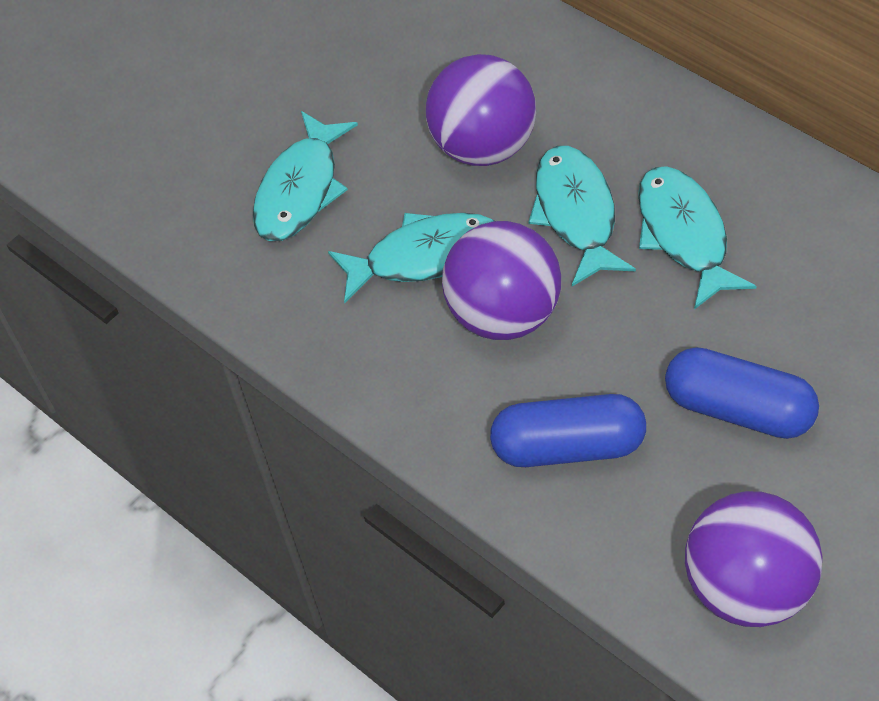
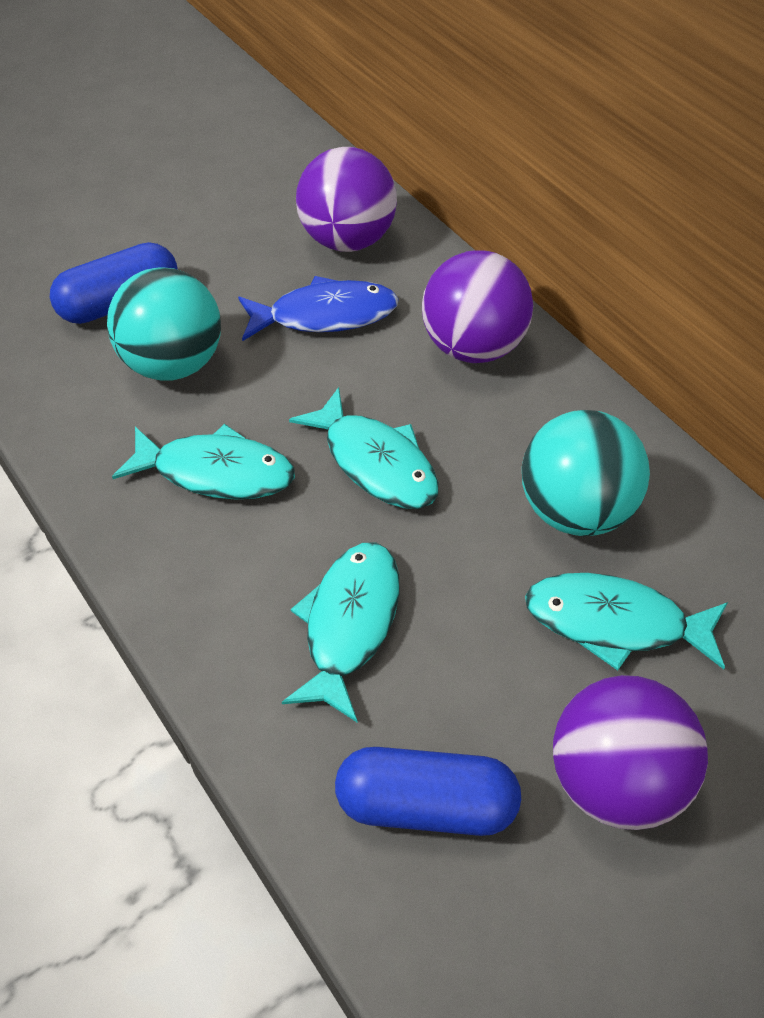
blue fish: none = 0 -> [238,276,399,341] = 1
turquoise ball: none = 0 -> [107,267,221,381] [522,410,650,536] = 2

